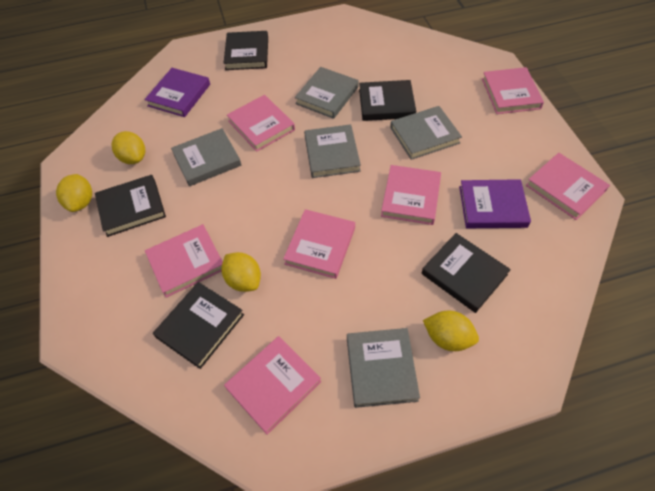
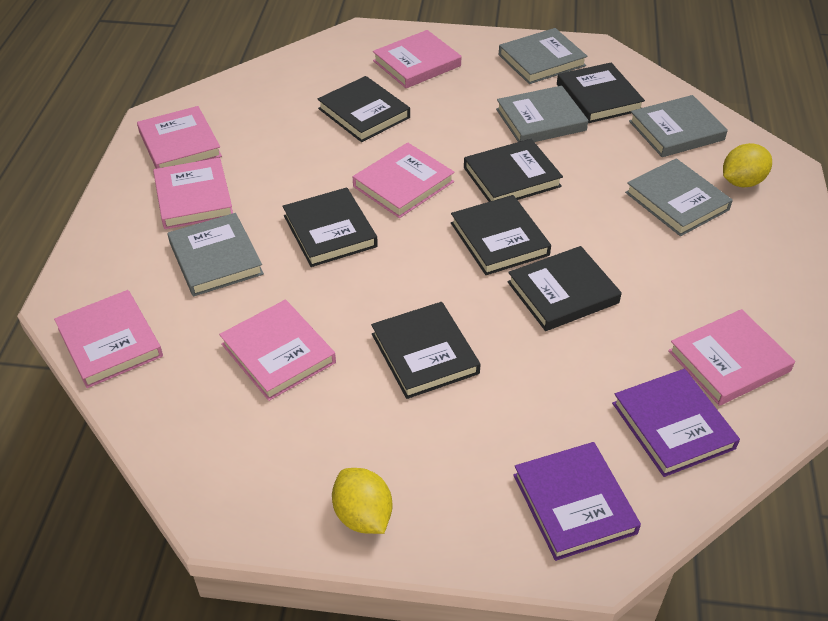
black book: [95,175,166,237] [153,282,244,369] [223,31,268,70] [359,80,416,121] [421,233,511,313] = 5 -> [283,188,378,267] [317,76,410,142] [371,302,481,399] [451,195,551,275] [464,139,563,202] [508,246,622,331] [557,63,645,123] = 7
yellow lemon: [56,174,92,212] [112,131,145,164] [222,252,261,292] [423,311,479,351] = 4 -> [332,468,393,534] [723,143,772,187] = 2

